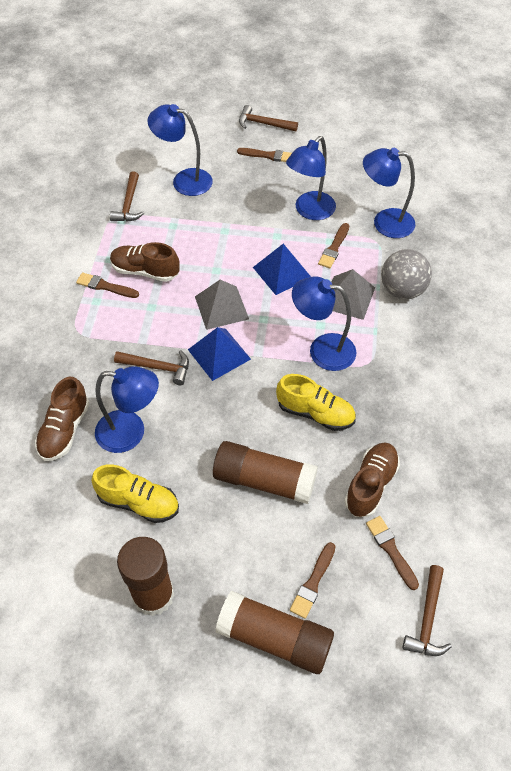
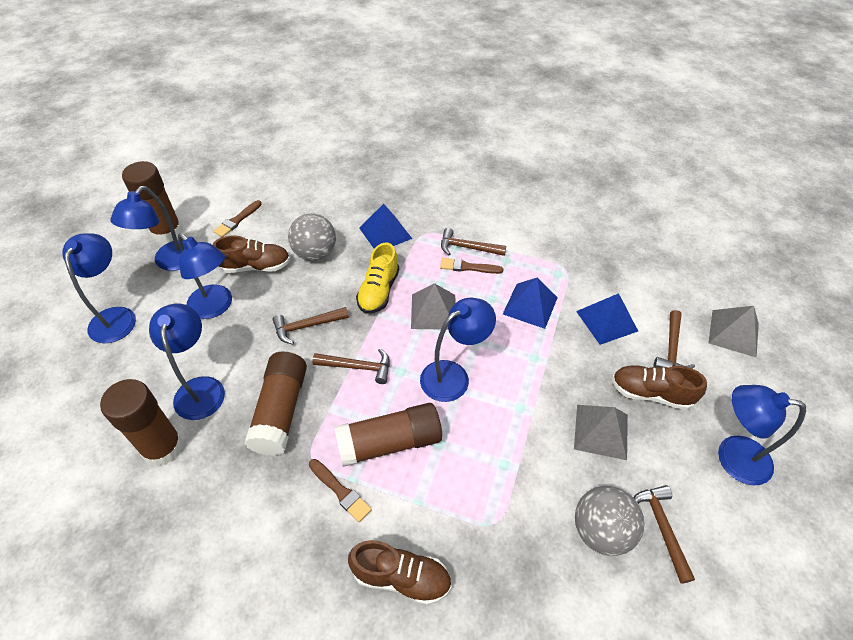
blue lamp: [95,366,159,453] [148,104,213,196] [286,136,336,220] [292,277,356,371] [363,148,415,238] = 5 -> [62,233,136,343] [110,186,182,271] [149,304,225,420] [178,233,232,319] [420,298,496,402] [718,385,806,485] = 6
blue pyramid: [188,327,251,381] [253,244,311,295] = 2 -> [359,204,412,249] [503,277,558,329] [576,293,638,345] = 3
brown brush: [76,273,139,298] [237,148,292,162] [290,542,336,619] [318,223,349,268] [366,516,419,590] = 5 -> [213,200,262,237] [309,459,372,522] [440,258,503,274] = 3
brown glue stick: [117,537,174,616] [213,441,318,504] [215,591,334,674] = 3 -> [100,379,183,466] [122,161,183,243] [244,352,307,456] [334,403,442,467] = 4
brown hammer: [110,171,144,222] [114,350,189,385] [239,105,298,131] [403,565,452,656] = 4 -> [273,307,349,345] [313,348,390,384] [441,228,506,256] [633,485,695,584] [654,310,695,369] = 5
grey ball: [381,249,432,299] = 1 -> [288,213,336,261] [575,486,644,556] = 2
grey pyramid: [195,280,249,330] [331,269,375,320] = 2 -> [411,283,456,330] [574,405,628,460] [709,306,759,358] = 3
yellow shoe: [92,464,179,523] [276,374,356,431] = 2 -> [356,243,399,314] = 1

